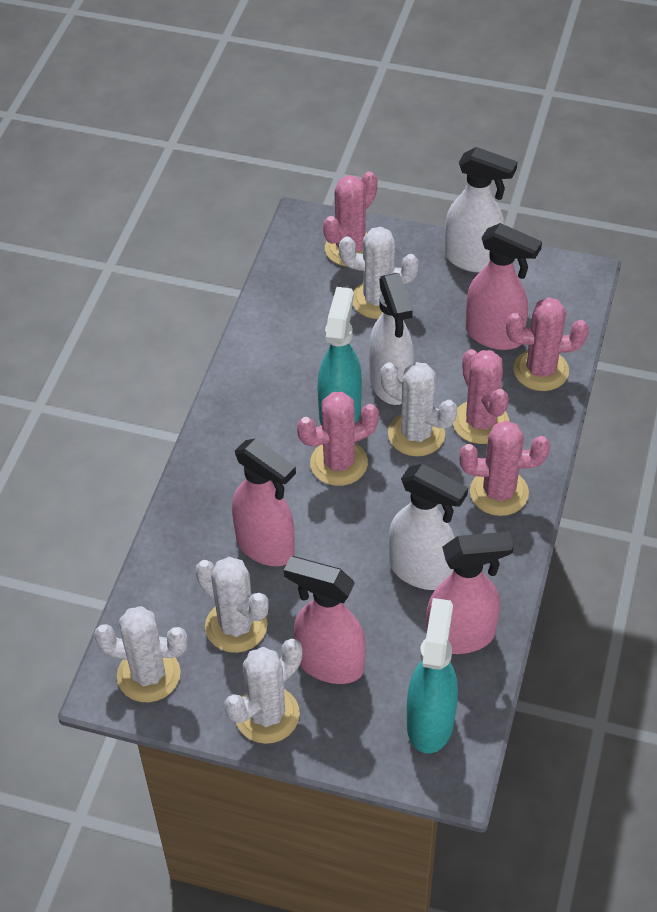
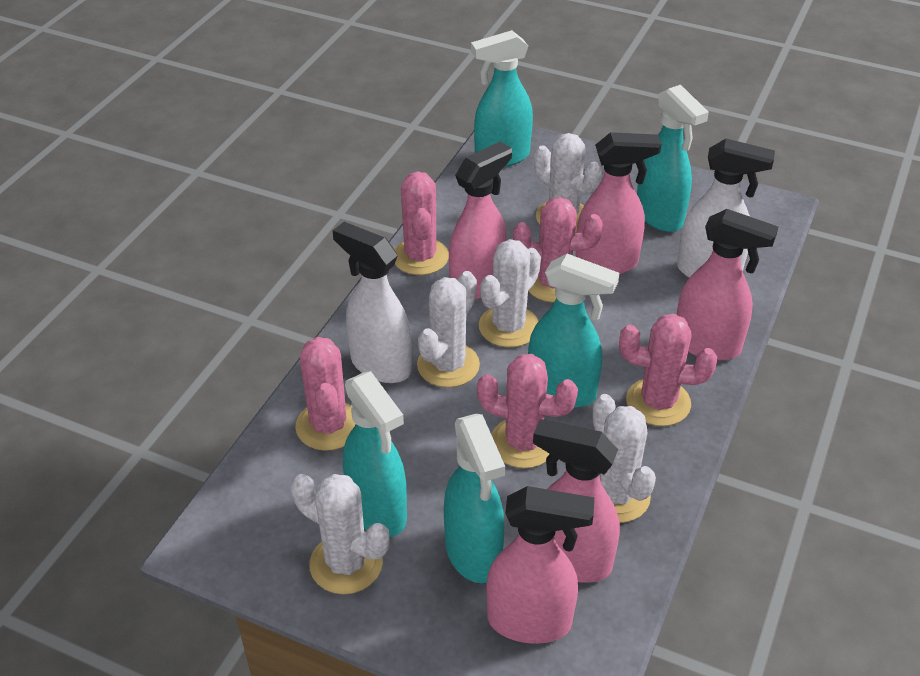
pink spray bottle: [232,438,296,566] [284,556,366,684] [426,532,514,654] [466,223,542,350] = 4 -> [449,142,512,300] [486,486,594,644] [533,419,620,583] [575,132,661,274] [677,209,778,361] = 5
turquoise spray bottle: [317,287,362,425] [407,598,458,753] = 2 -> [343,371,407,537] [444,414,505,583] [471,30,533,167] [528,254,619,408] [637,85,709,232] = 5
white spray bottle: [369,273,414,405] [389,464,468,590] [445,147,517,273] = 3 -> [333,222,412,383] [677,139,775,278] = 2

